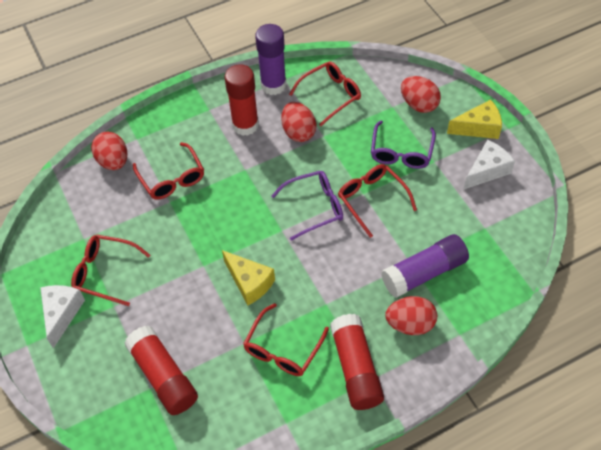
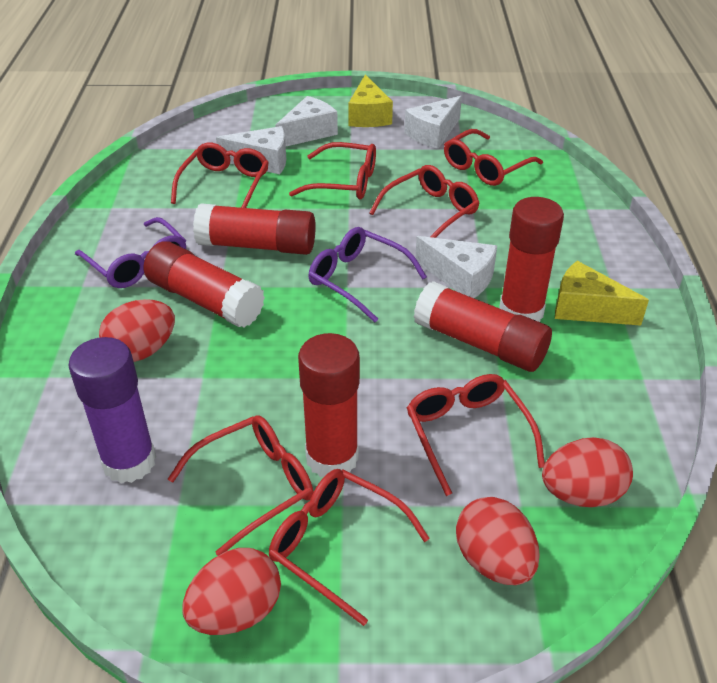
purple glue stick: [255,24,286,95] [381,234,469,298] = 2 -> [69,337,156,483] = 1
red glasses: [71,235,151,306] [133,142,204,200] [243,303,329,376] [289,61,361,126] [338,164,417,238] = 5 -> [168,415,313,556] [171,142,269,208] [269,469,430,626] [289,142,376,199] [369,165,479,238] [406,374,545,496] [444,129,543,186] = 7
red glue stick: [124,326,198,415] [224,64,259,136] [330,314,384,410] = 3 -> [144,241,265,328] [193,203,316,255] [298,333,360,477] [414,281,552,372] [499,197,564,322] = 5
white cheese: [40,285,85,348] [463,140,515,190] = 2 -> [216,126,286,174] [275,96,338,146] [404,96,462,149] [415,236,497,298] = 4

